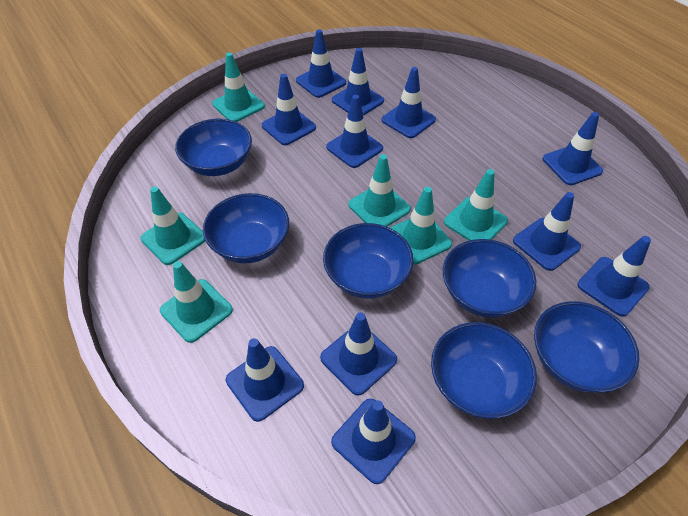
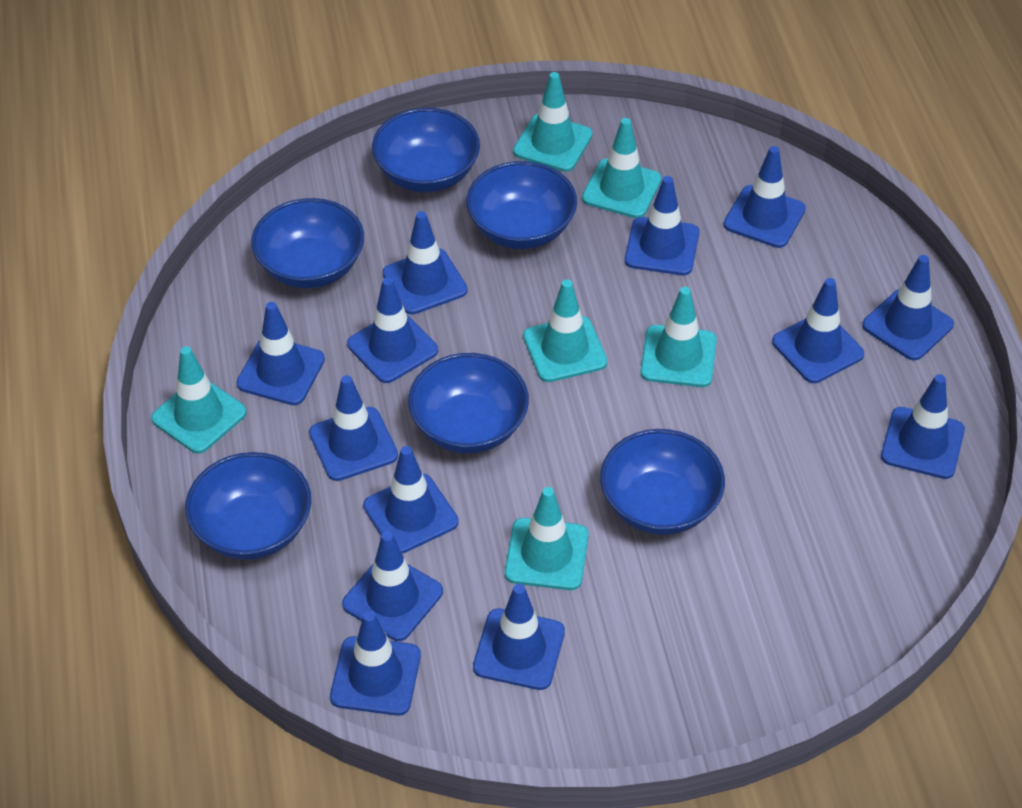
blue traffic cone: [226,338,304,422] [262,74,316,145] [296,29,346,98] [320,312,397,395] [326,95,383,168] [331,399,416,484] [332,48,384,115] [382,67,436,138] [513,192,581,271] [542,112,603,185] [577,236,651,317] = 11 -> [237,302,325,405] [309,375,398,481] [330,611,421,716] [342,531,443,641] [347,277,438,383] [363,446,459,554] [382,211,468,314] [473,584,565,690] [625,176,699,275] [724,146,806,248] [772,278,864,383] [862,255,954,361] [881,374,965,479] = 13

